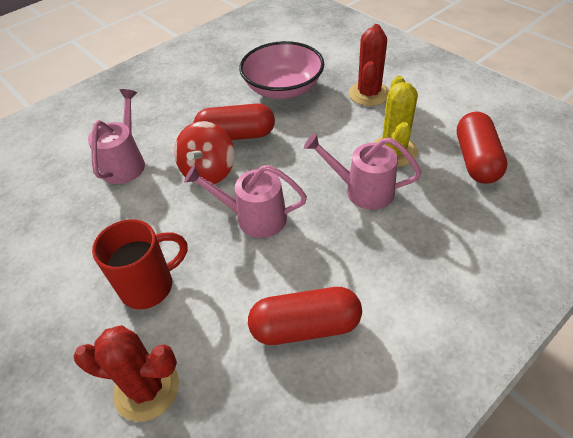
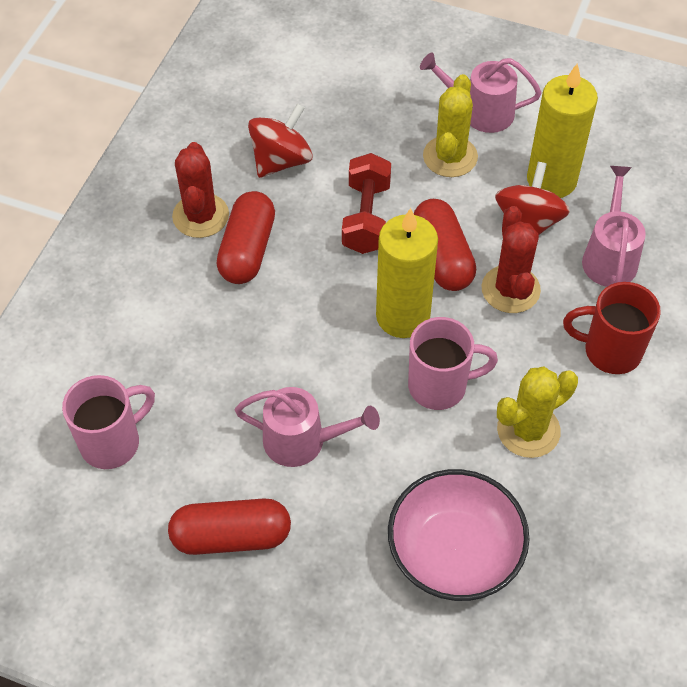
pink mug: none = 0 -> [62,375,155,469] [408,317,498,410] = 2
red dumbbell: none = 0 -> [342,153,391,254] = 1
red spinning top: [174,121,234,184] = 1 -> [248,103,313,178] [495,162,570,235] = 2
yellow cactus: [373,76,418,167] = 1 -> [423,74,478,177] [497,367,578,458] = 2
yellow candle: none = 0 -> [376,208,438,338] [527,64,598,198] = 2

